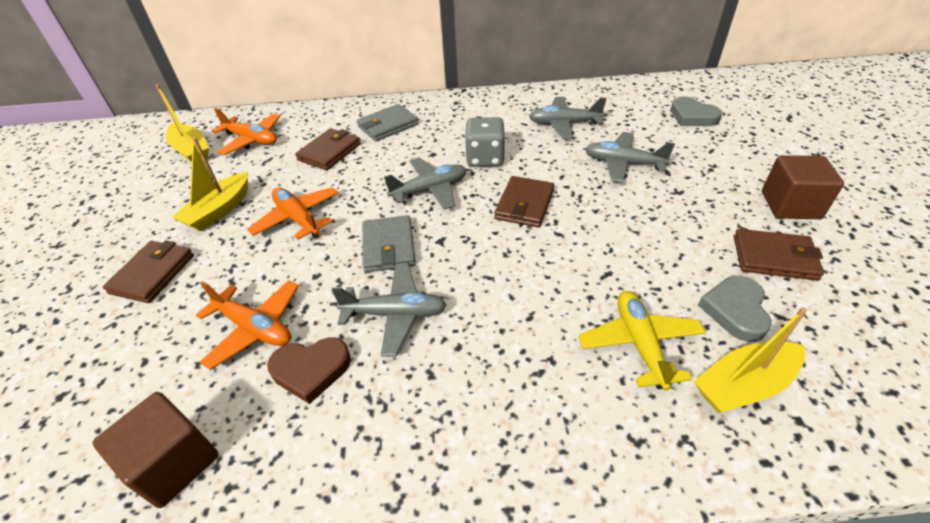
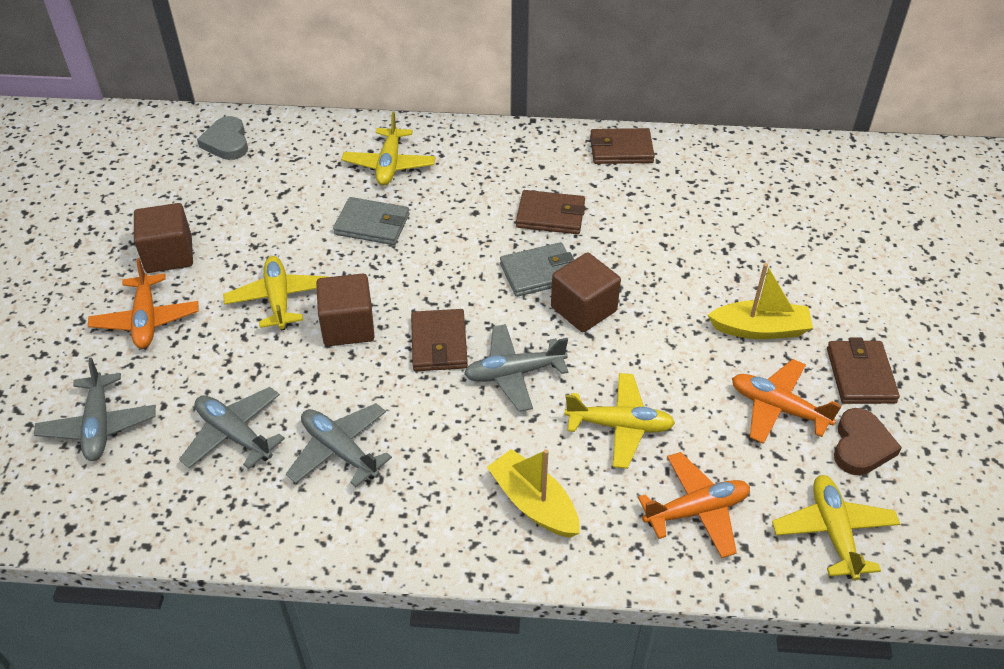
brown cube: [93,392,219,508] [762,155,844,219] = 2 -> [134,203,193,273] [316,274,375,346] [551,252,621,332] = 3
grey dice: [465,117,505,167] = 1 -> none = 0
grey heart: [671,97,722,126] [698,276,772,342] = 2 -> [197,116,248,160] = 1
yellow boat: [155,84,209,162] [172,137,248,231] [694,307,807,413] = 3 -> [487,449,580,538] [708,263,813,339] = 2
yellow plane: [578,291,706,391] = 1 -> [223,256,328,331] [342,111,436,186] [564,373,675,469] [772,475,900,581] = 4

